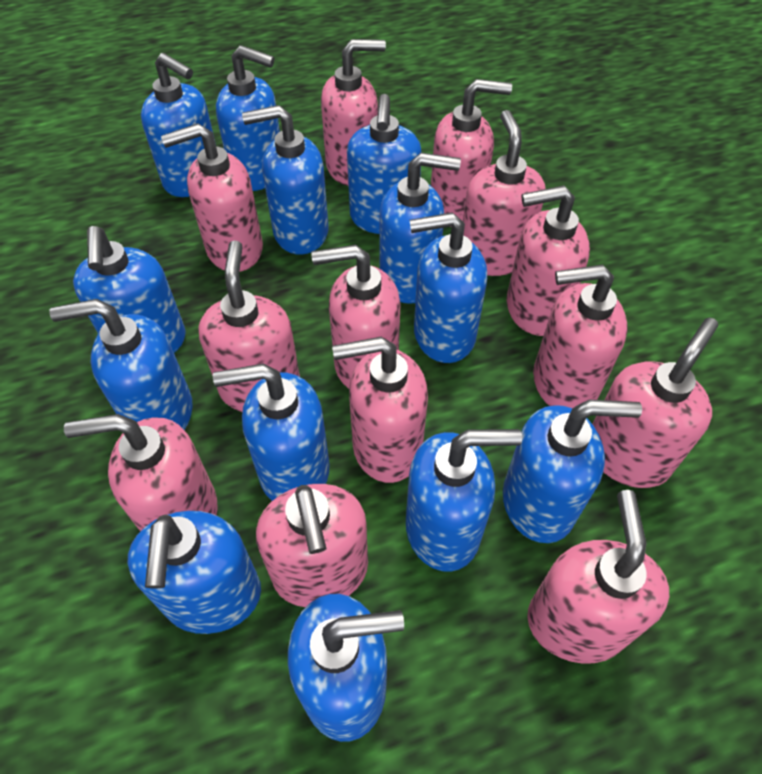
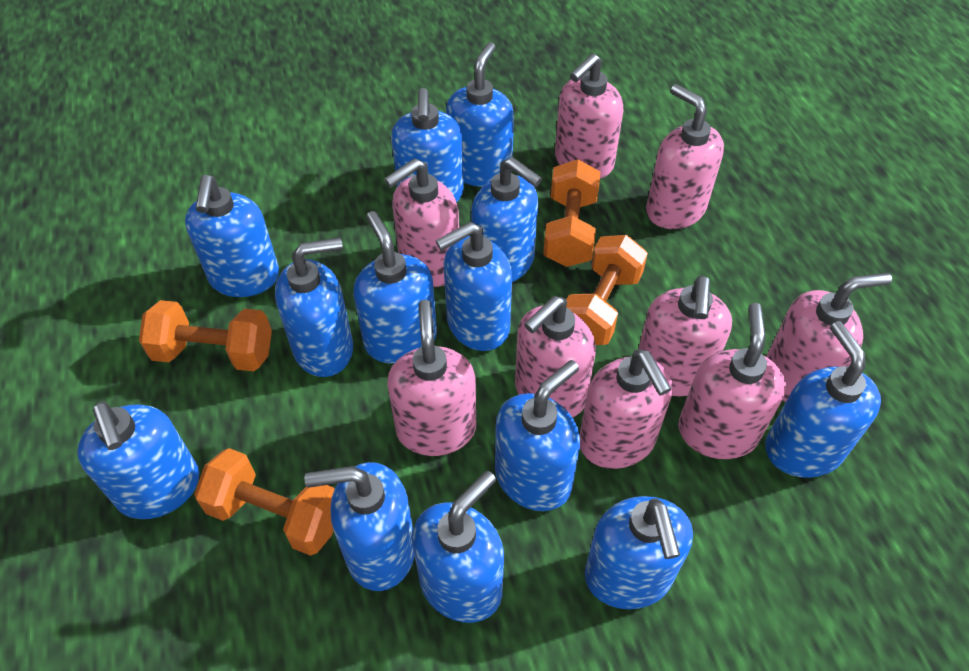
orange dumbbell: none = 0 -> [139,300,272,371] [194,448,334,556] [543,159,600,267] [566,235,648,345] = 4
pink soap dispenser: [64,414,217,531] [161,123,263,272] [198,240,300,412] [256,484,368,607] [311,244,400,389] [321,39,386,186] [332,337,428,483] [431,79,512,227] [463,110,546,276] [507,185,590,336] [527,490,669,664] [533,264,628,408] [592,318,719,488] = 13 -> [384,158,459,287] [387,300,476,456] [515,296,596,417] [555,53,623,179] [580,349,672,469] [638,276,732,396] [646,84,724,229] [678,303,786,459] [766,273,892,402] = 9

